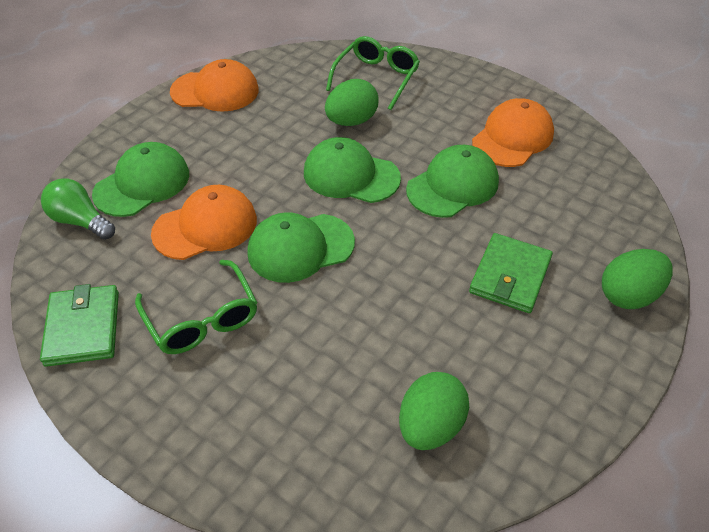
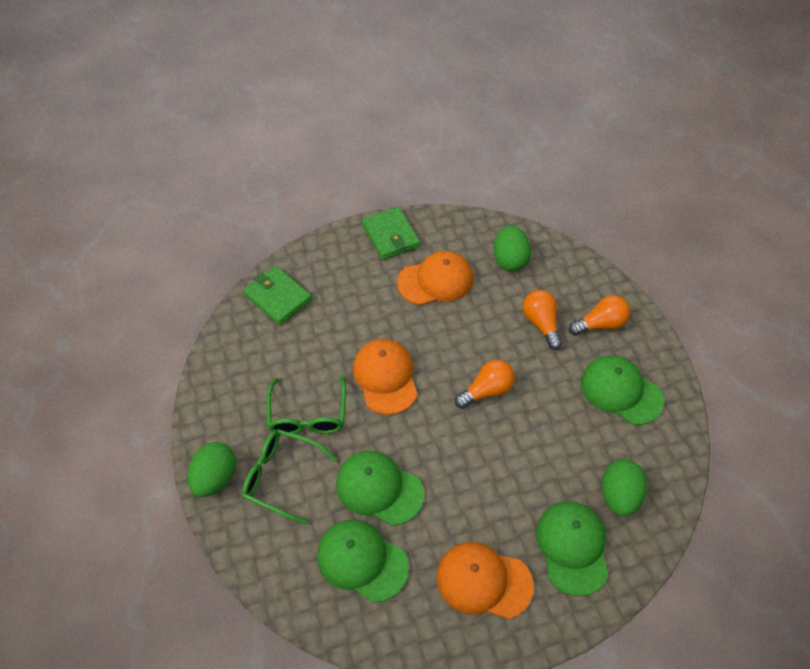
green light bulb: [41,178,115,240] = 1 -> none = 0
orange light bulb: none = 0 -> [455,360,515,409] [523,290,563,350] [569,295,631,336] = 3

